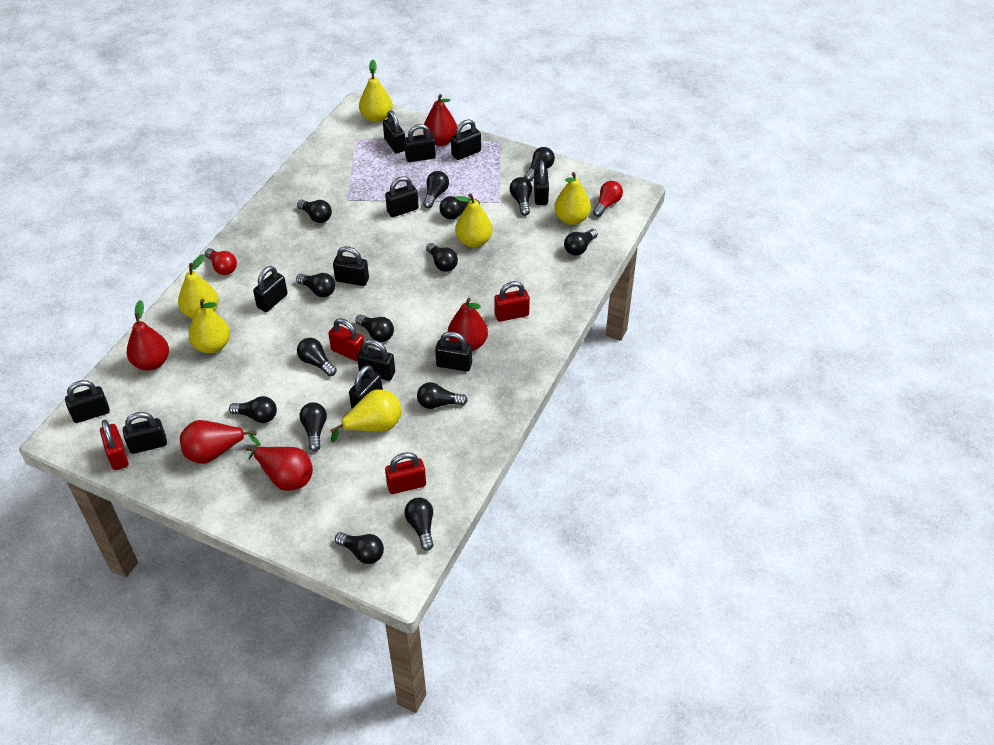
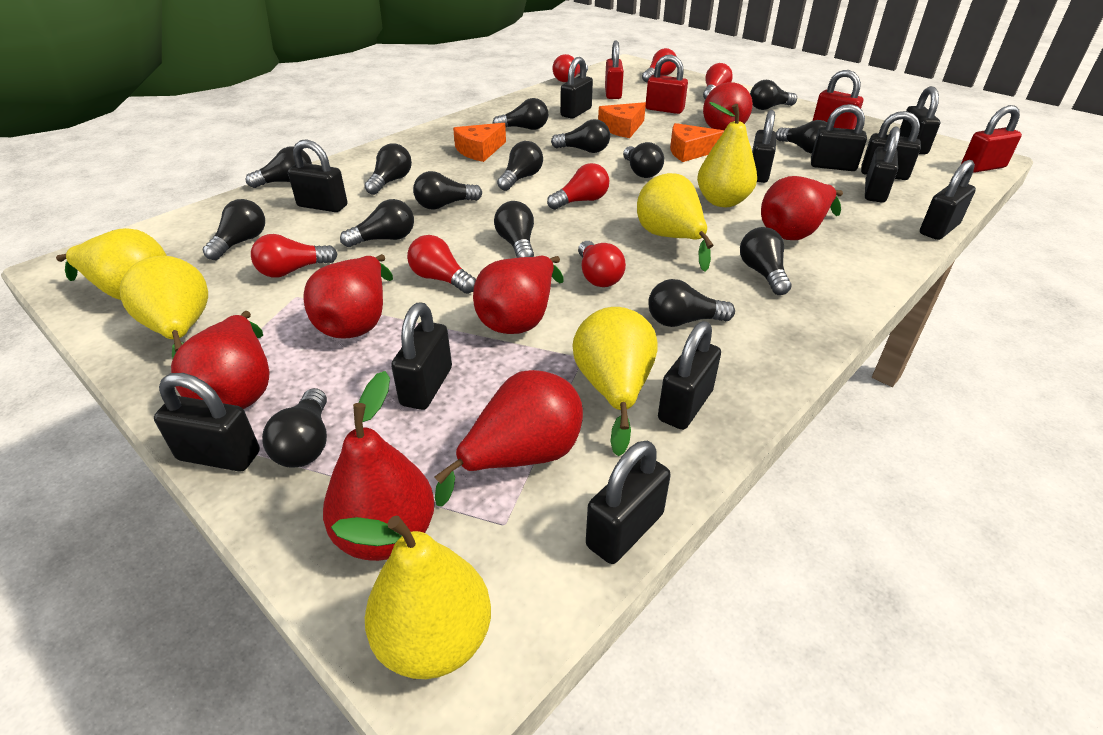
orange cheese: none = 0 -> [453,123,506,162] [598,102,646,138] [670,123,725,162] = 3
red light bulb: [205,248,237,275] [593,181,623,217] = 2 -> [251,234,338,278] [407,235,476,294] [547,163,609,210] [552,54,588,82] [578,241,626,287] [642,48,676,82] [703,63,733,100] = 7
red pear: [127,300,169,371] [180,420,261,464] [246,447,313,491] [423,94,457,146] [448,298,488,351] = 5 -> [171,311,270,409] [303,254,393,338] [323,371,435,561] [435,370,583,507] [473,256,564,334] [703,82,753,130] [761,176,843,240] = 7

